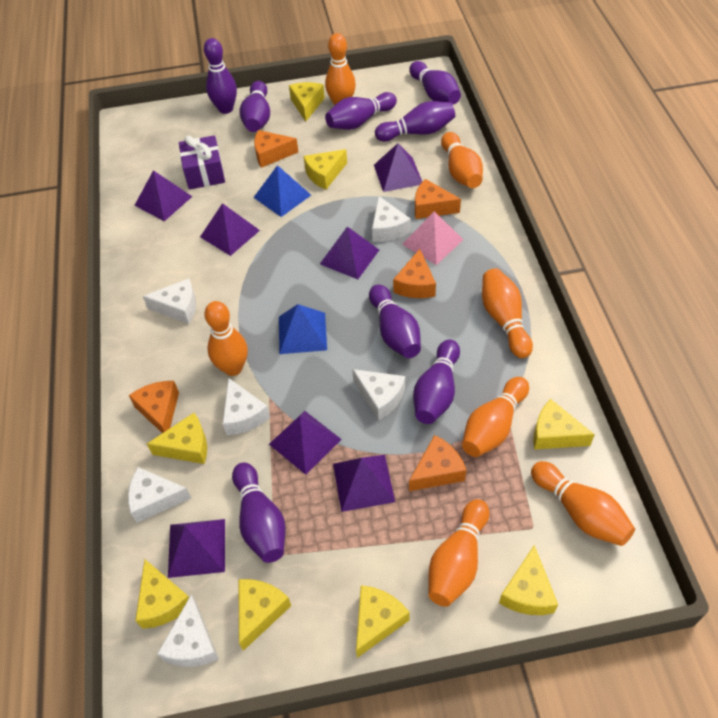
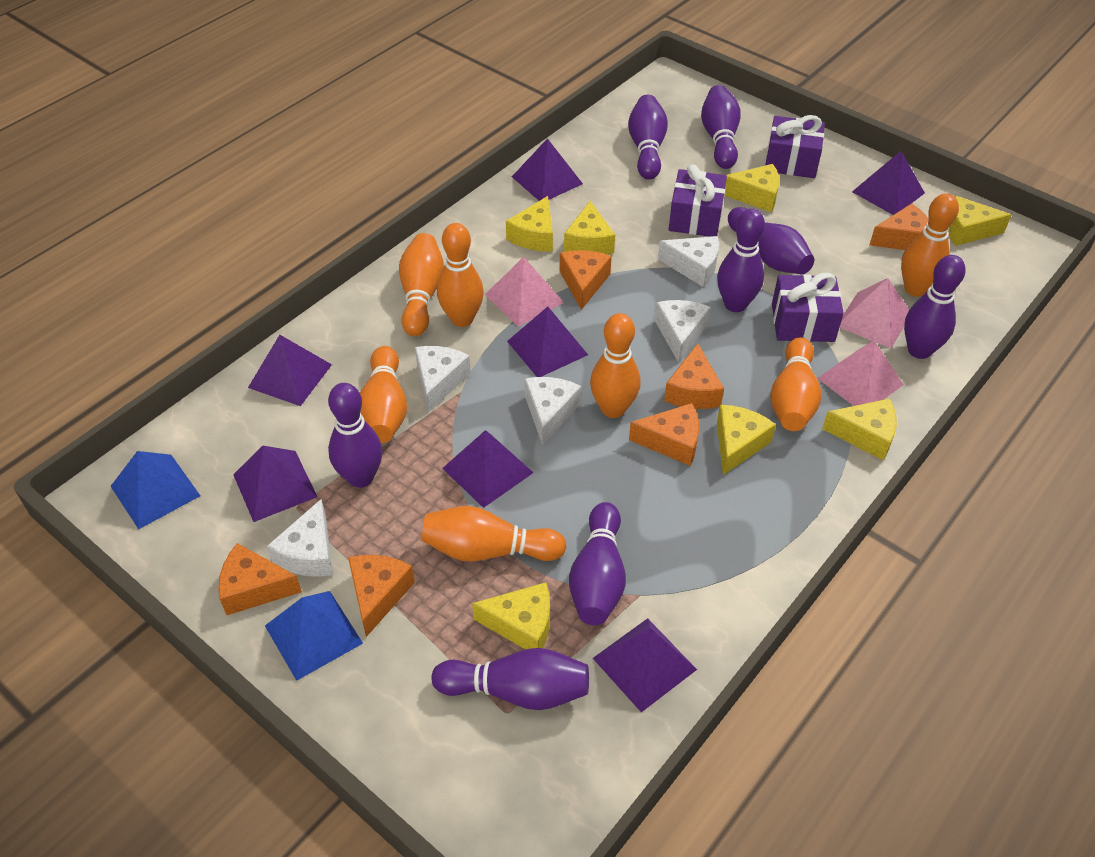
orange cheese: [129,381,179,433] [254,130,298,168] [393,249,436,298] [409,435,467,491] [415,179,461,219] = 5 -> [218,543,302,615] [348,555,415,637] [559,250,612,310] [629,403,699,466] [664,343,724,409] [870,203,928,250] = 6
pink pyramid: [402,211,463,265] = 1 -> [485,257,564,327] [817,340,904,406] [839,278,909,348] = 3
purple gift: [179,135,225,190] = 1 -> [669,164,727,237] [765,115,825,178] [772,273,844,342] = 3
white cheese: [128,467,191,523] [143,278,196,324] [157,595,219,667] [223,378,270,435] [352,369,405,421] [372,196,411,242] = 6 -> [267,499,333,577] [415,346,471,412] [525,377,581,445] [654,300,711,363] [658,236,719,287] = 5
yellow cheese: [135,559,189,629] [147,413,207,464] [238,579,291,651] [289,82,325,121] [304,149,347,190] [356,585,410,658] [499,545,558,615] [533,399,595,450] = 8 -> [472,582,550,650] [506,196,553,252] [564,201,615,255] [717,405,776,475] [724,164,780,212] [822,398,897,461] [948,196,1011,246] = 7

